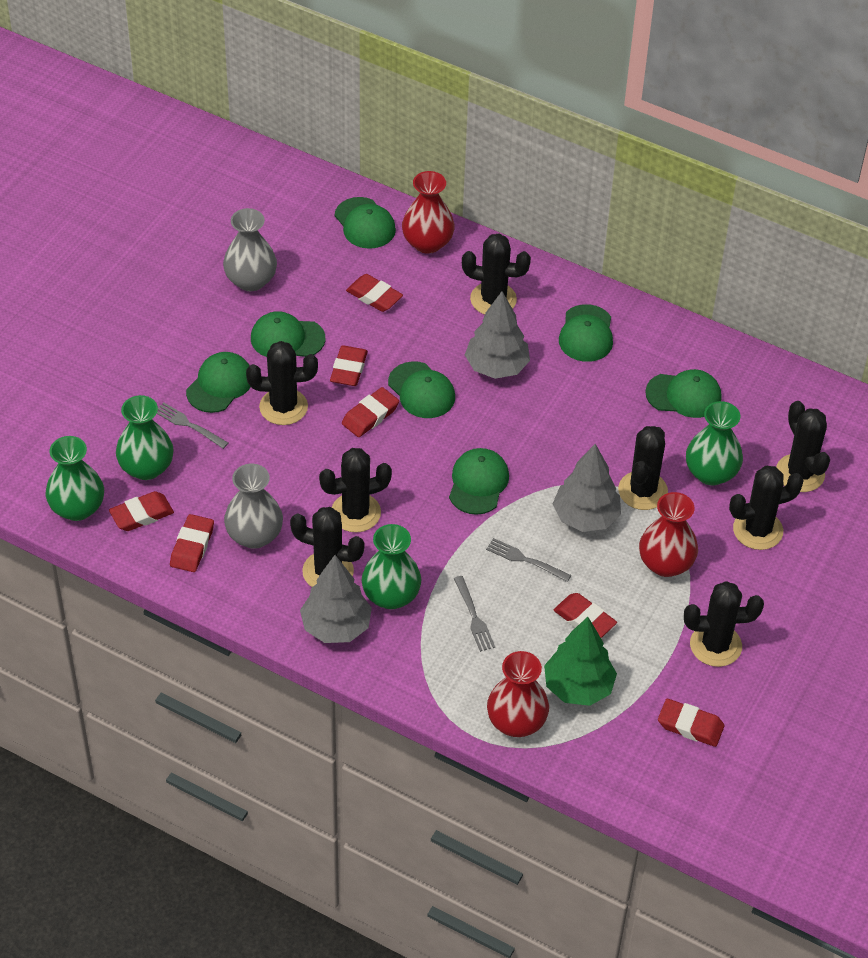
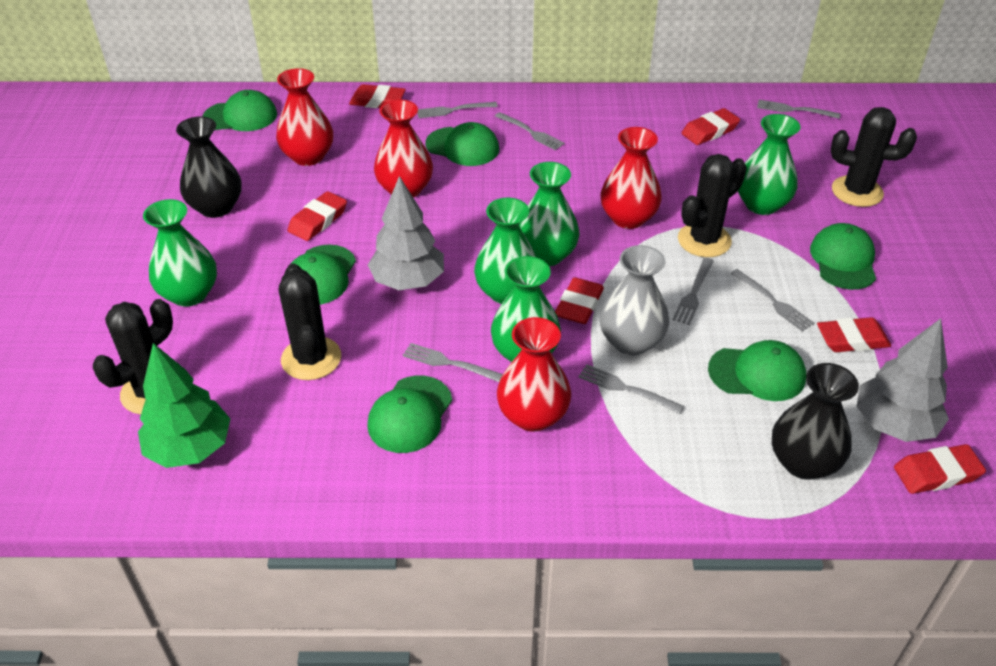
black cactus: [246,341,318,425] [290,507,364,587] [319,448,392,532] [462,234,531,315] [618,426,668,510] [684,581,764,667] [729,466,804,550] [776,401,830,492] = 8 -> [93,299,173,415] [279,263,341,380] [678,154,747,257] [831,107,917,207] = 4
black vase: none = 0 -> [176,116,242,218] [772,363,859,479] = 2
green cap: [186,352,251,413] [251,311,326,357] [335,197,396,249] [388,361,455,418] [449,448,509,515] [559,304,613,362] [645,369,722,418] = 7 -> [202,90,277,131] [291,245,356,305] [367,375,452,453] [425,122,499,166] [708,340,806,401] [810,223,876,290] = 6
green vase: [46,436,104,521] [116,395,174,480] [362,524,421,609] [686,401,743,486] = 4 -> [143,199,217,307] [474,198,537,304] [491,256,561,362] [519,162,579,266] [738,114,801,215] = 5
grey fork: [157,402,228,449] [454,576,495,652] [486,538,571,582] = 3 -> [403,343,503,382] [417,102,498,118] [495,112,565,150] [578,364,684,414] [673,258,714,325] [730,269,814,331] [757,100,840,119] = 7
grey tree: [300,555,372,643] [465,291,530,379] [553,444,621,532] = 3 -> [368,176,444,290] [856,318,949,442] = 2
grey vase: [223,208,277,291] [224,464,283,549] = 2 -> [600,245,669,355] = 1
red eraser: [109,491,174,531] [170,514,214,572] [330,345,368,386] [342,387,399,437] [346,274,403,312] [554,593,617,638] [658,699,724,747] = 7 -> [288,191,347,241] [349,84,406,108] [555,277,604,324] [682,108,740,145] [817,317,891,352] [894,444,986,494] = 6
red vase: [402,171,455,254] [487,651,549,737] [639,492,698,577] = 3 -> [276,68,333,166] [374,99,433,198] [497,317,571,432] [600,127,662,229] = 4

